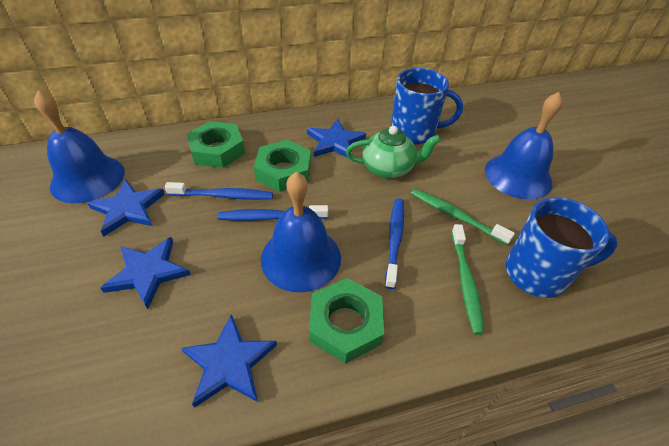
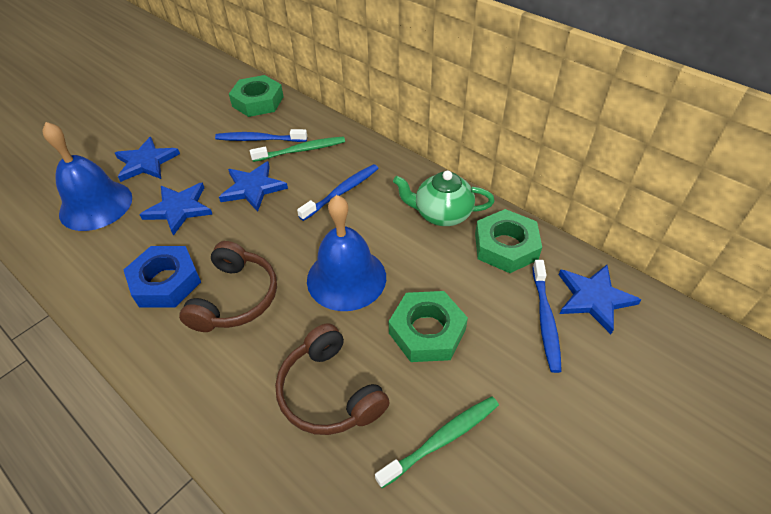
blue bell: [34,90,125,203] [261,172,341,292] [485,92,563,200] = 3 -> [42,122,132,231] [307,195,386,311] = 2
blue mug: [391,68,463,145] [506,197,618,298] = 2 -> none = 0
blue nut: none = 0 -> [124,246,201,308] = 1
brown headphones: none = 0 -> [179,241,277,332] [275,323,390,435] = 2

